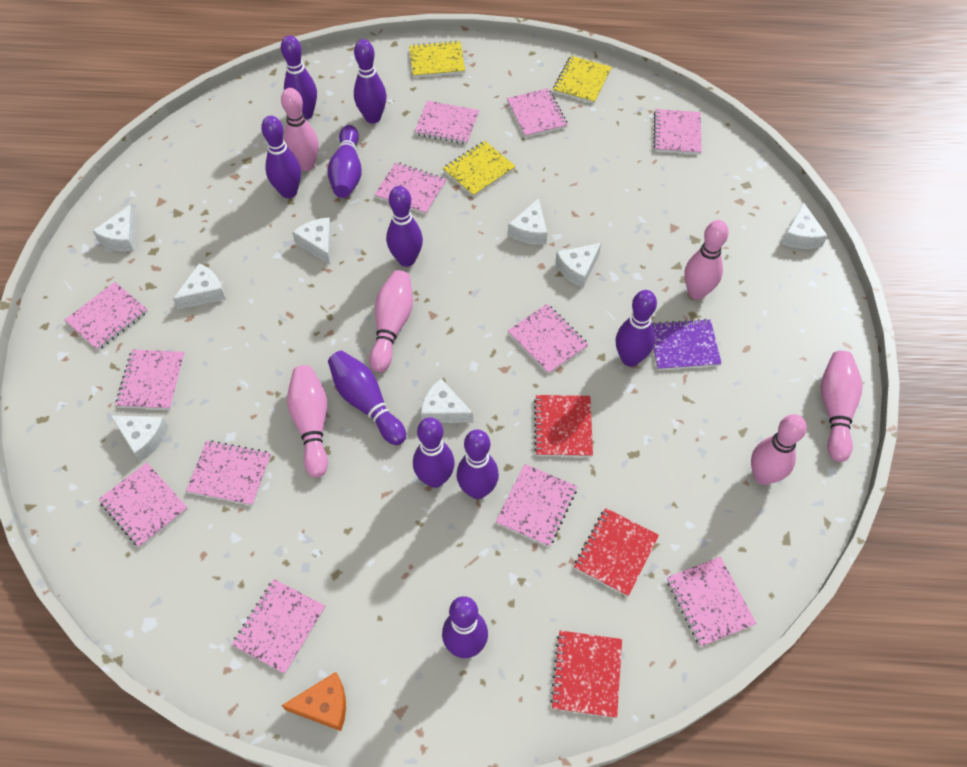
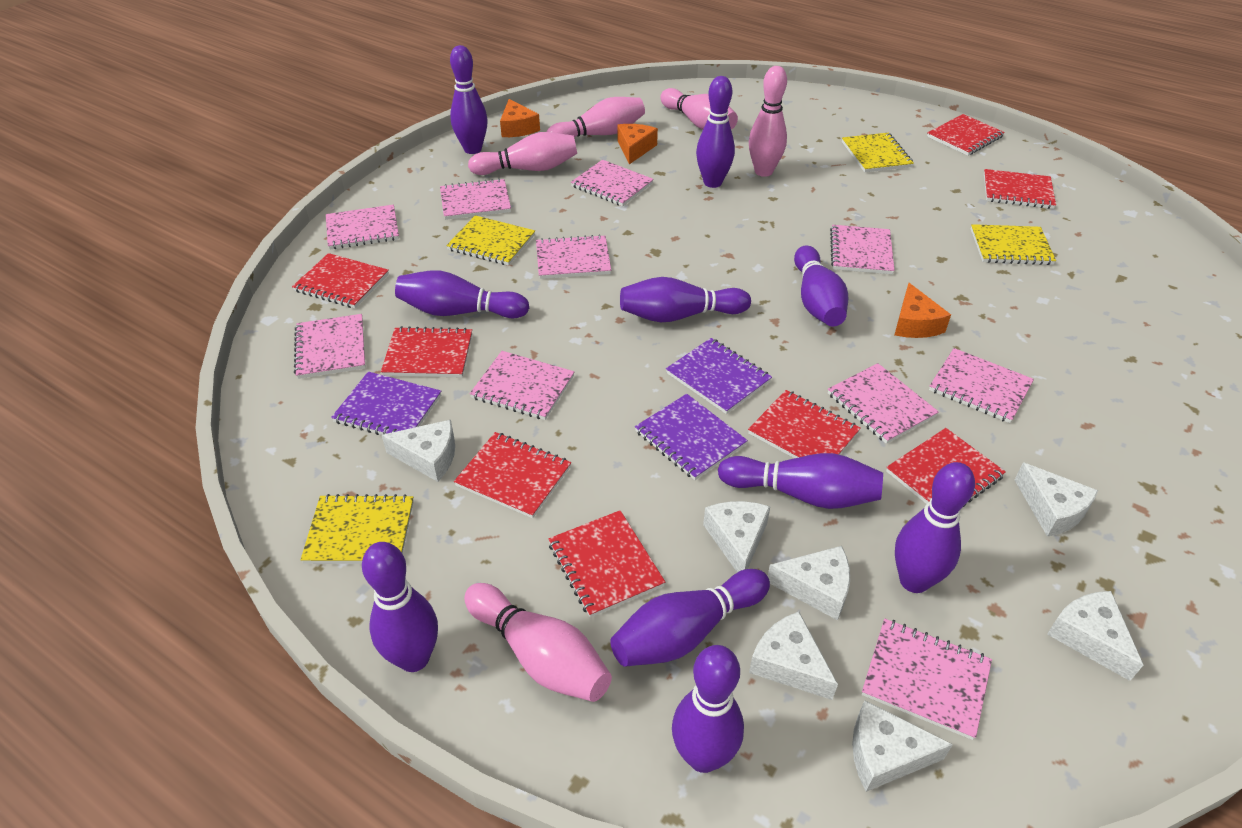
orange cheese: [281,672,346,731] = 1 -> [500,99,540,137] [617,124,658,164] [895,283,951,338] = 3
pink bowling pin: [281,88,319,171] [287,365,328,478] [369,270,413,373] [684,220,729,300] [751,414,807,485] [821,351,863,462] = 6 -> [464,583,612,702] [468,132,577,175] [546,97,645,138] [660,88,738,130] [749,66,787,177] = 5
pink notebook: [65,282,148,350] [98,462,188,548] [116,349,185,410] [186,440,271,506] [232,579,325,674] [374,162,447,215] [414,101,479,144] [496,464,577,547] [507,88,568,138] [508,304,589,374] [653,109,702,155] [667,557,757,647] = 12 -> [294,314,366,379] [326,205,399,250] [440,178,511,220] [470,351,575,420] [536,235,611,279] [571,160,654,207] [828,363,939,444] [830,225,895,274] [862,619,992,740] [929,348,1034,423] = 10
purple notebook: [652,319,722,370] = 1 -> [331,371,441,435] [635,394,748,480] [666,338,772,414] = 3
red notebook: [534,395,593,457] [550,630,622,718] [574,508,659,597] = 3 -> [292,253,389,308] [381,326,472,377] [454,432,571,518] [548,510,665,618] [748,390,861,458] [886,428,1006,507] [927,114,1005,156] [984,169,1056,209] = 8
white cheese: [92,205,136,252] [111,416,168,462] [173,264,226,310] [292,217,332,265] [421,379,473,423] [508,198,547,245] [555,243,601,288] [782,203,828,249] = 8 -> [382,420,455,482] [703,501,770,572] [749,612,838,700] [768,546,850,620] [852,700,953,792] [1015,462,1098,537] [1047,591,1143,681] = 7
yellow notebook: [409,41,465,78] [443,141,516,197] [553,56,612,104] = 3 -> [300,494,414,564] [446,215,535,266] [842,133,914,172] [971,224,1056,265] = 4

